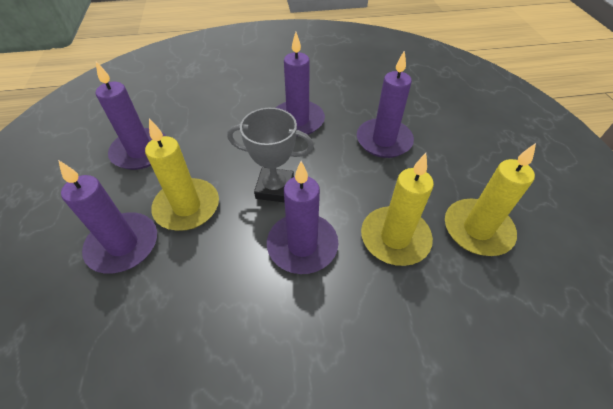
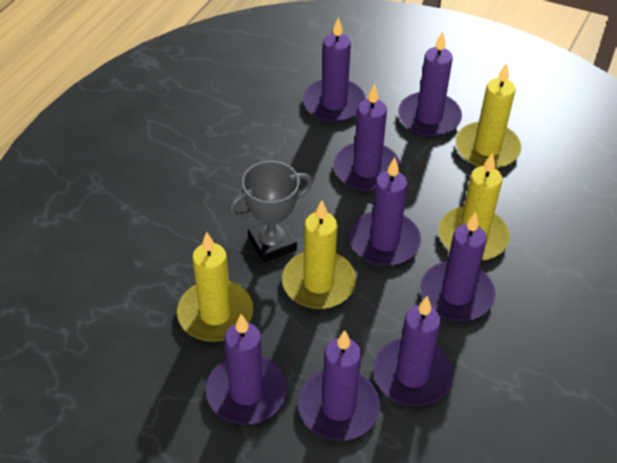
purple candle: [58,160,157,273] [96,62,166,170] [267,161,338,274] [276,32,325,136] [357,50,414,158] = 5 -> [206,314,287,425] [298,330,380,441] [303,17,366,122] [334,84,401,191] [350,157,421,266] [373,296,453,406] [398,31,462,137] [420,212,495,321] = 8
yellow candle: [145,119,219,231] [361,153,434,266] [445,143,536,256] = 3 -> [177,232,253,342] [282,200,356,309] [438,153,510,261] [456,63,521,169] = 4

